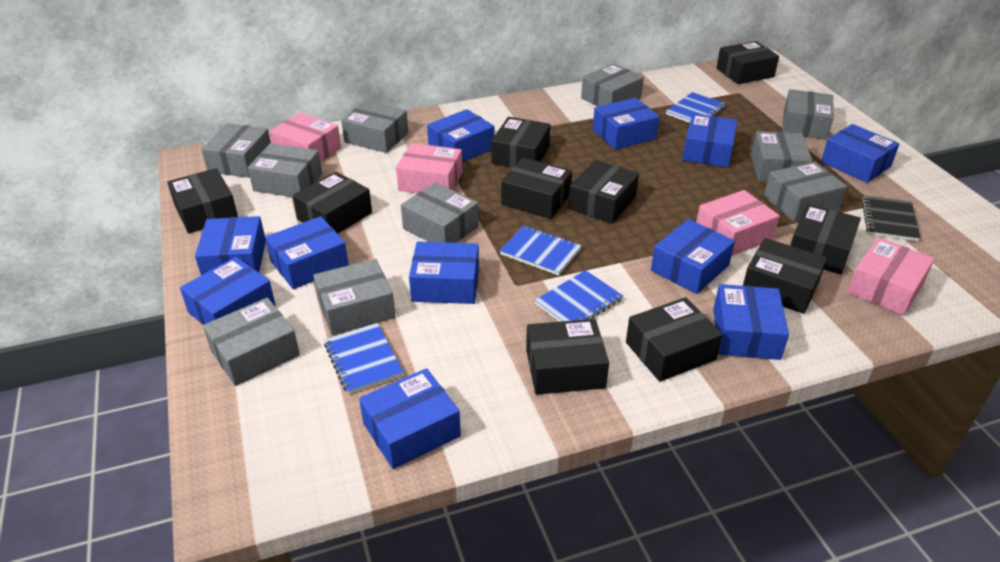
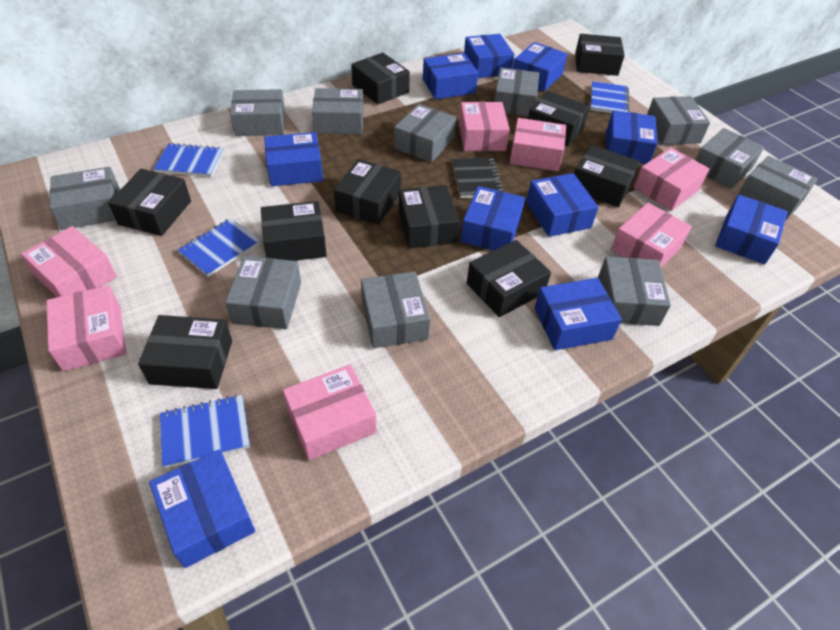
blue box: [180,257,276,325] [195,216,266,275] [265,216,349,289] [359,368,461,469] [409,242,479,304] [427,109,494,162] [593,98,660,150] [651,219,735,294] [683,113,737,167] [713,284,789,360] [821,124,899,183] = 11 -> [149,449,255,568] [264,132,323,186] [423,53,478,99] [461,186,525,250] [464,34,514,78] [513,42,567,92] [526,173,599,237] [534,278,622,350] [606,110,658,164] [715,194,788,265] = 10
grey box: [201,123,271,178] [203,298,300,386] [248,143,322,197] [313,259,395,335] [341,101,408,153] [401,182,479,243] [581,64,644,107] [751,131,813,182] [764,162,847,222] [782,89,834,140] = 10 -> [50,167,120,230] [225,256,301,329] [230,89,285,136] [312,88,363,134] [361,272,430,348] [394,104,456,163] [494,68,539,116] [598,256,671,326] [647,96,710,145] [695,128,764,189] [738,156,818,220] = 11
pink box: [269,113,341,162] [396,143,462,193] [696,190,780,256] [847,237,934,316] = 4 -> [21,226,117,297] [46,285,126,371] [283,365,377,460] [459,102,510,151] [510,118,566,171] [611,203,692,268] [634,147,710,211] = 7

